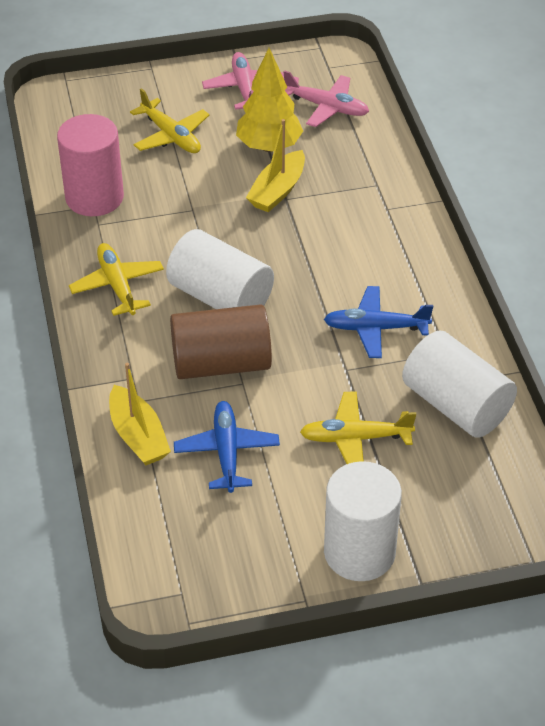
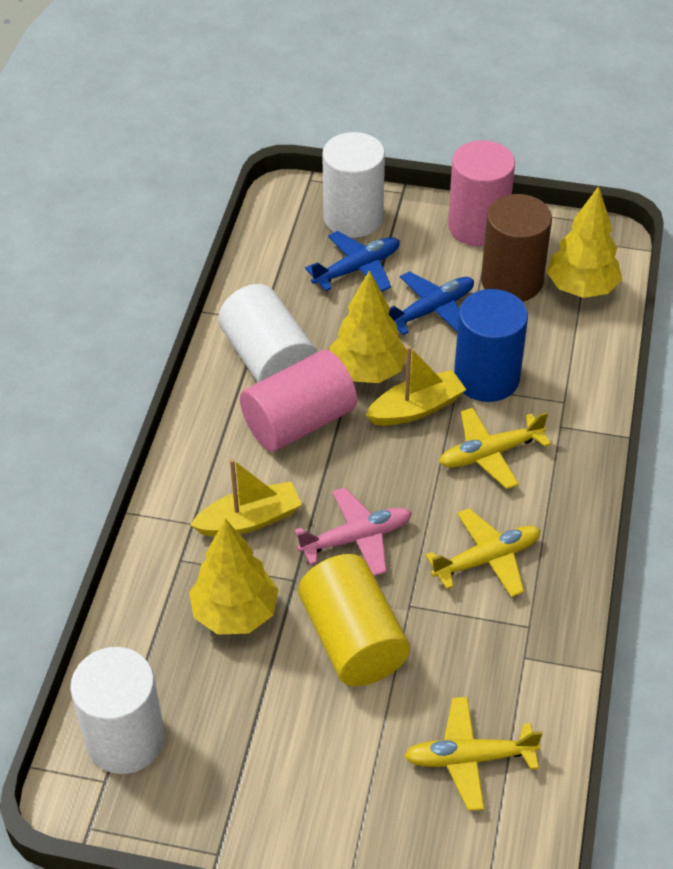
blue cylinder: none = 0 -> [454,289,528,402] = 1
pink cylinder: [57,114,124,216] = 1 -> [240,350,357,452] [448,140,515,246] = 2
pink plane: [202,52,284,110] [283,70,369,127] = 2 -> [295,487,412,576] = 1
yellow cylinder: none = 0 -> [298,554,410,686] = 1
yellow tree: [236,48,303,152] = 1 -> [189,519,279,635] [330,270,407,383] [547,186,622,298] = 3

